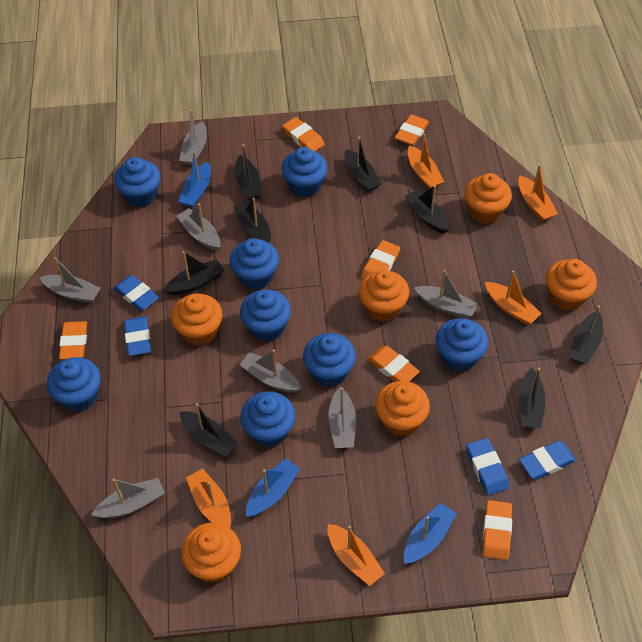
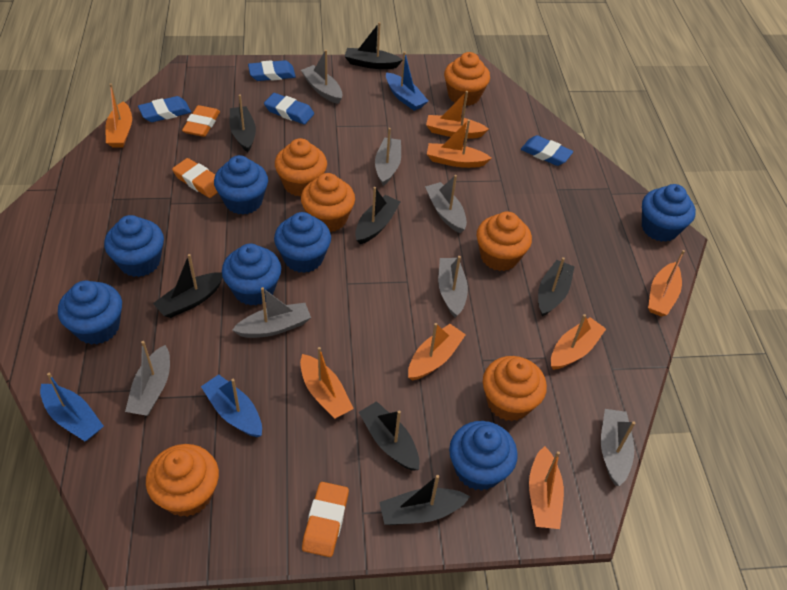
black boat: [163,252,224,295] [179,403,238,457] [233,198,271,243] [235,144,262,200] [344,137,382,192] [404,185,449,234] [518,368,546,428] [570,306,603,364] = 8 -> [153,254,223,318] [230,94,256,152] [344,22,403,69] [355,187,400,244] [359,401,420,471] [379,475,470,525] [538,257,575,316] = 7
blue cupcake: [47,357,101,412] [114,157,161,207] [230,238,279,289] [240,289,291,341] [240,391,295,447] [281,147,328,197] [303,333,356,387] [436,318,488,372] = 8 -> [58,280,122,345] [104,215,164,277] [214,155,268,215] [222,244,281,306] [274,212,331,273] [449,421,518,491] [642,184,696,242] = 7
orange boat: [186,469,231,528] [327,524,385,586] [408,134,444,189] [485,270,542,325] [518,164,558,221] = 5 -> [105,83,132,148] [300,347,354,419] [408,323,466,381] [426,91,489,139] [427,119,491,168] [529,446,564,529] [551,314,606,370] [648,250,685,316] = 8
orange eraser: [59,321,87,360] [283,117,325,151] [361,240,400,279] [367,346,420,382] [395,115,429,145] [482,500,512,560] = 6 -> [172,158,218,198] [182,105,220,137] [302,482,349,557] = 3

